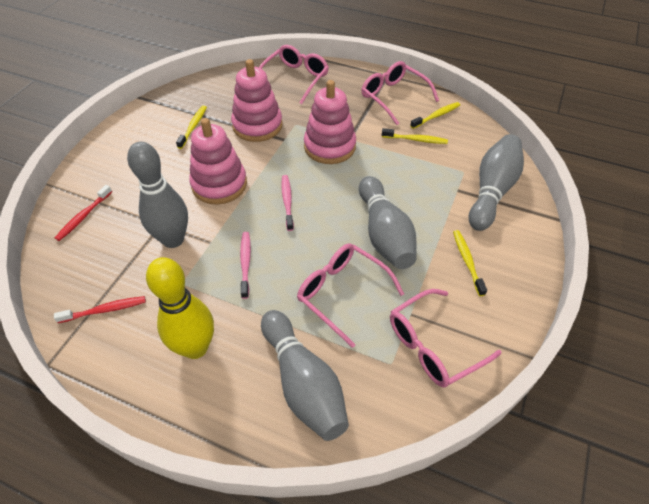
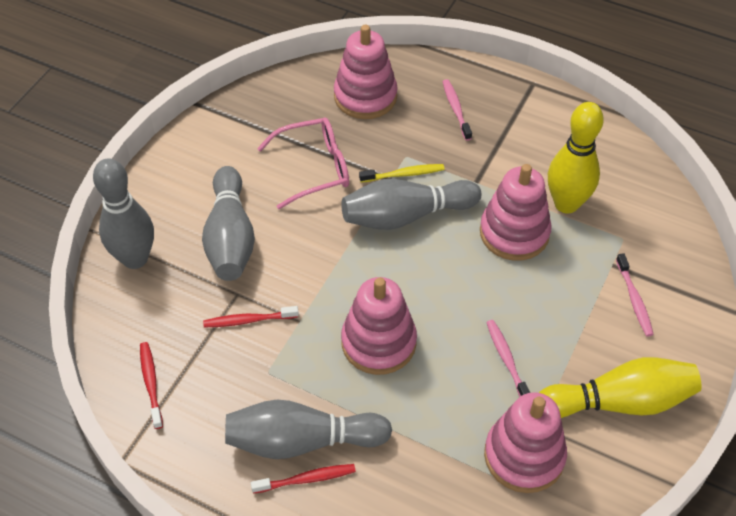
pink glasses: [259,45,329,104] [297,243,404,348] [361,61,439,125] [390,289,501,387] = 4 -> [257,118,349,209] = 1
pink stacking toy: [189,118,247,204] [231,59,282,142] [304,80,356,164] = 3 -> [334,25,398,119] [341,277,417,375] [480,164,552,261] [484,392,567,493] = 4
pink toothbrush: [240,232,251,299] [281,175,294,231] = 2 -> [442,79,472,141] [486,320,530,397] [616,253,654,337] = 3
red toothbrush: [54,296,146,323] [55,185,112,241] = 2 -> [140,342,163,429] [203,306,299,327] [251,464,356,494] = 3
yellow bowling pin: [146,257,214,359] = 1 -> [539,357,702,418] [548,102,604,214] = 2
yellow toothbrush: [176,106,207,149] [382,128,448,144] [410,102,460,129] [453,230,487,296] = 4 -> [359,164,444,183] = 1

